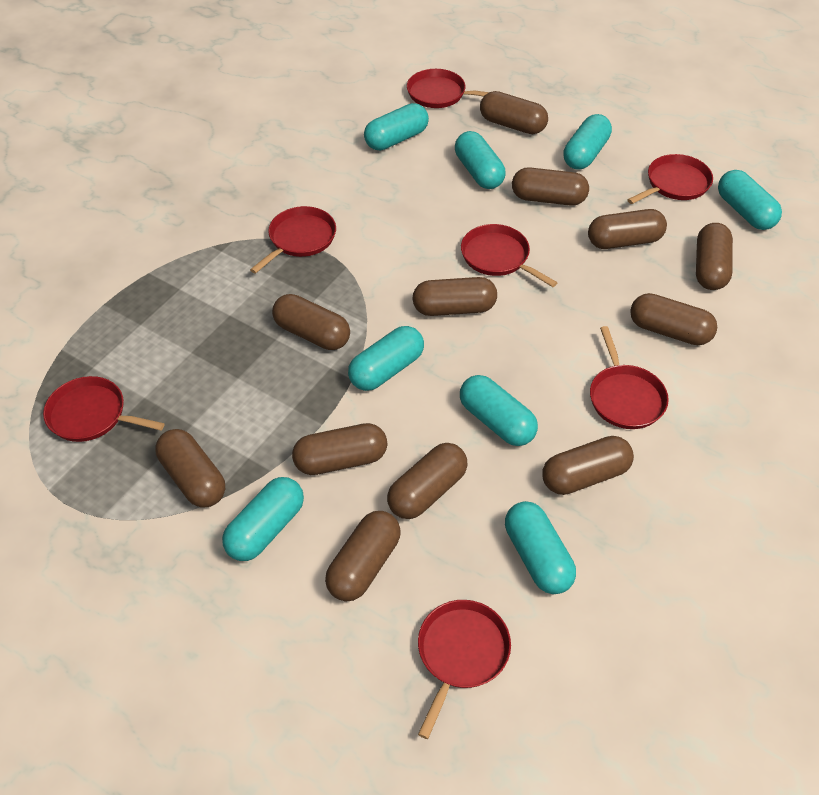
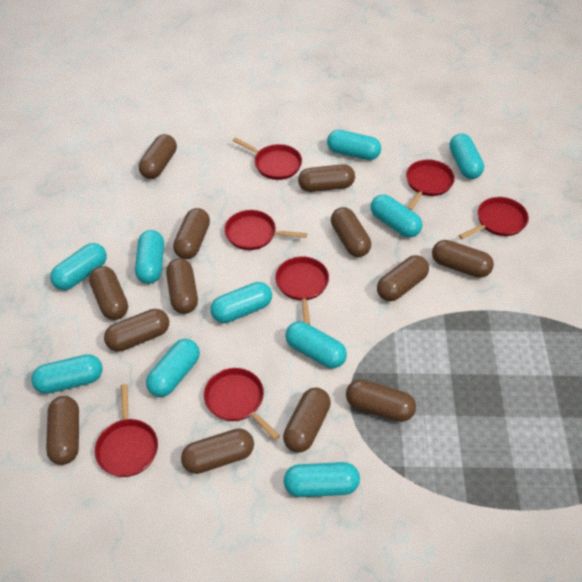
brown capsule: [155,429,225,507] [272,294,350,350] [292,423,387,475] [325,511,401,601] [387,443,468,519] [413,277,497,316] [480,91,548,134] [512,167,589,206] [542,436,634,495] [588,209,667,249] [630,293,717,345] [696,223,733,290] = 12 -> [46,396,79,465] [89,266,128,320] [104,309,169,352] [139,134,177,179] [166,258,198,314] [173,208,210,259] [181,428,254,474] [283,388,331,453] [298,164,355,192] [331,207,371,257] [346,379,416,422] [377,255,429,301] [432,240,494,278] = 13
turquoise capsule: [222,477,304,561] [348,326,424,391] [364,103,429,151] [455,131,506,189] [460,375,538,446] [505,501,576,594] [563,114,612,170] [718,170,782,230] = 8 -> [31,354,103,394] [50,243,107,290] [135,230,164,284] [146,339,200,397] [210,282,272,323] [283,462,360,497] [285,321,347,368] [327,130,381,160] [371,194,422,238] [449,133,484,179] = 10

